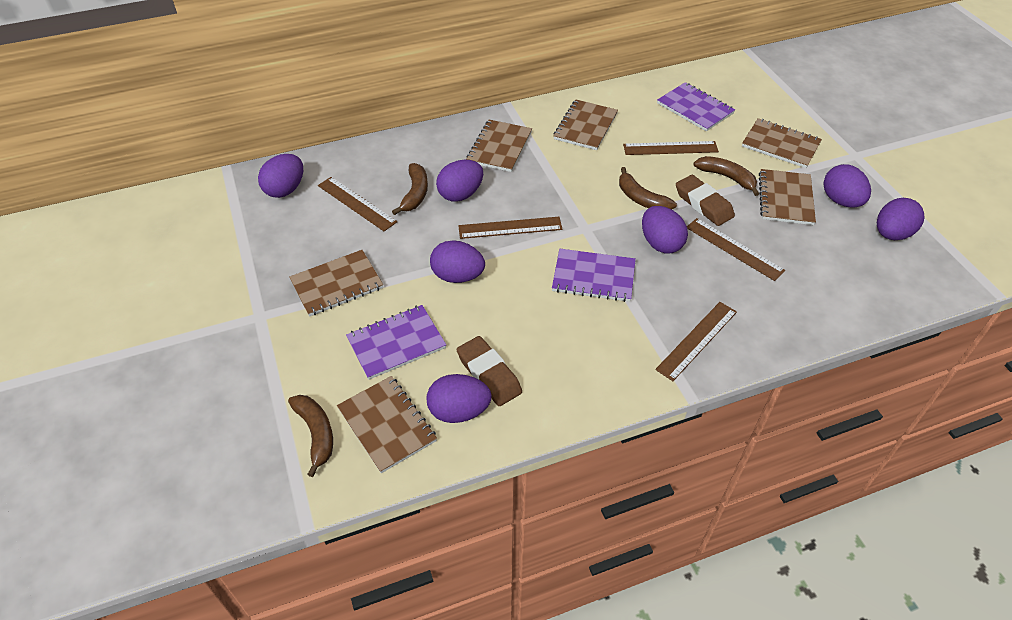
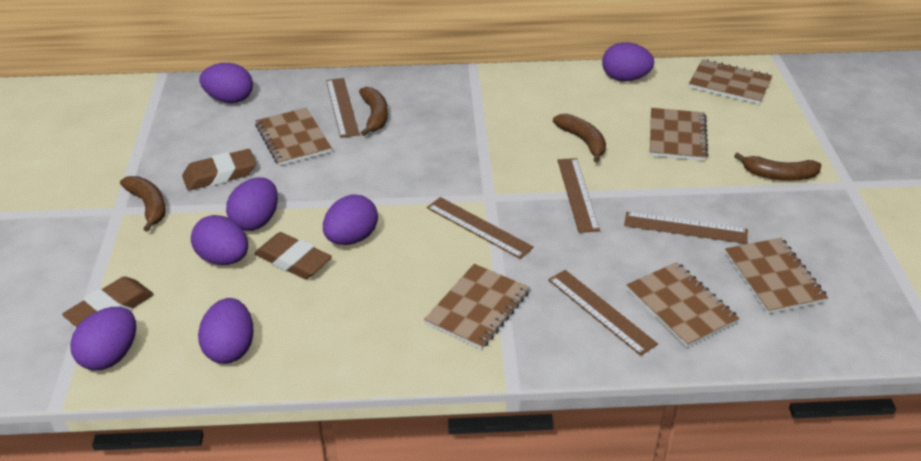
brown eraser: [457,336,522,406] [676,175,735,226] = 2 -> [62,277,154,328] [182,149,256,191] [255,232,332,279] = 3
purple notebook: [346,305,446,380] [552,249,636,302] [657,82,735,132] = 3 -> none = 0

